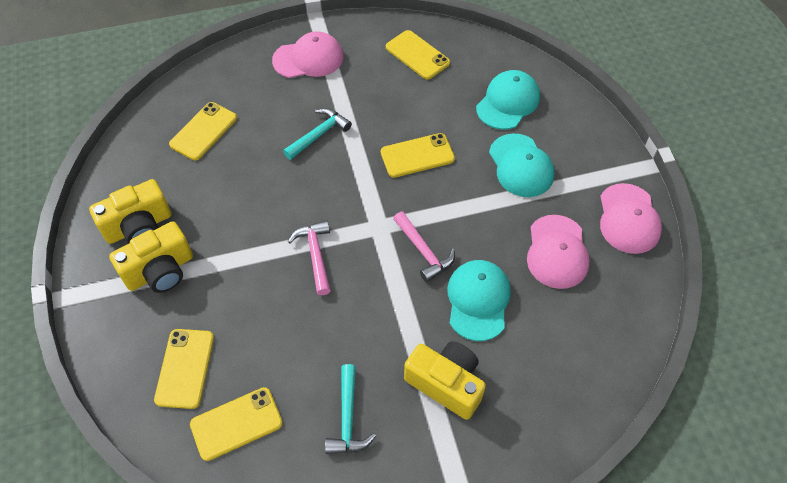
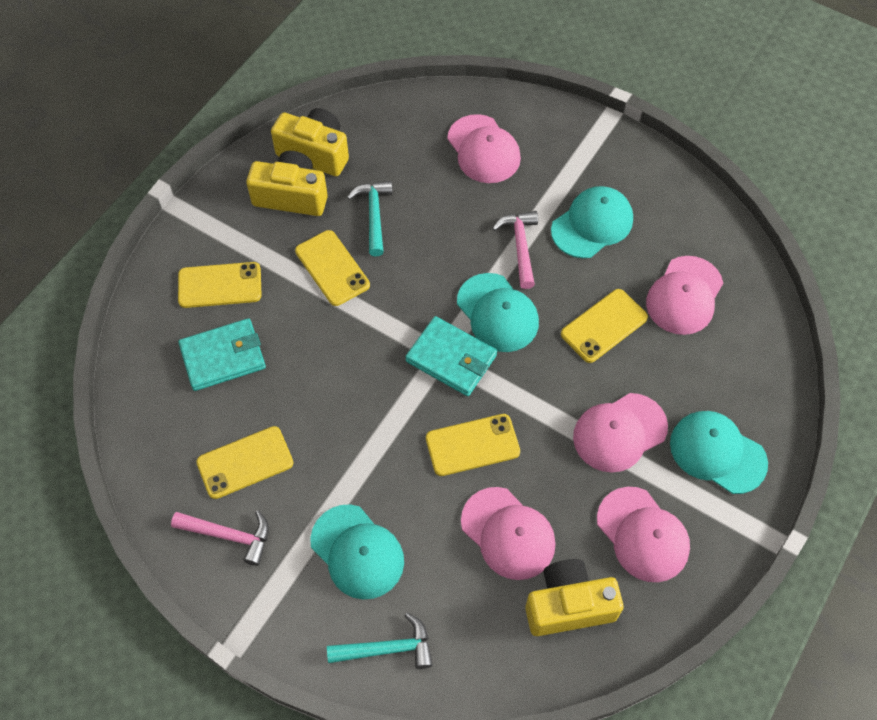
pink cap: [272,31,343,78] [527,215,590,289] [600,183,662,254] = 3 -> [447,114,521,183] [461,487,556,580] [573,393,668,472] [597,487,690,582] [646,256,723,335] = 5
turquoise cap: [447,260,511,341] [476,70,540,130] [489,134,554,197] = 3 -> [310,504,404,599] [457,273,539,352] [551,186,633,258] [670,411,768,494] = 4
turquoise wallet: none = 0 -> [178,318,266,391] [405,316,497,396] = 2

